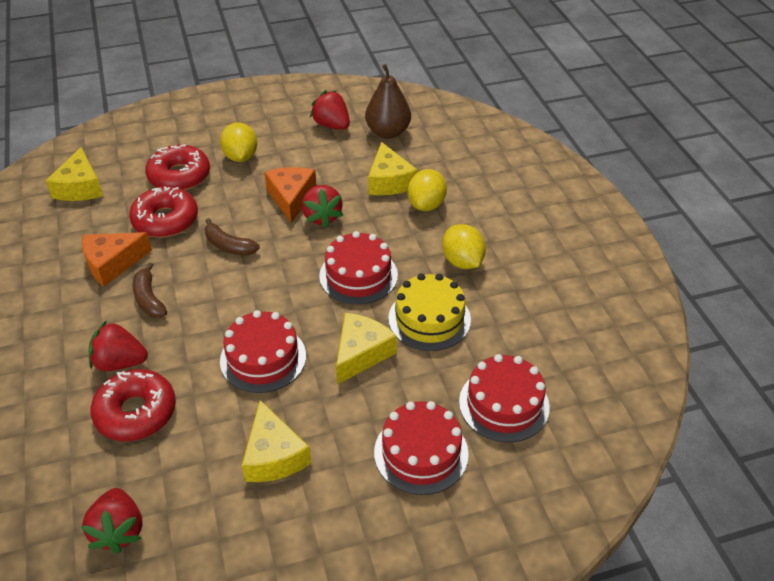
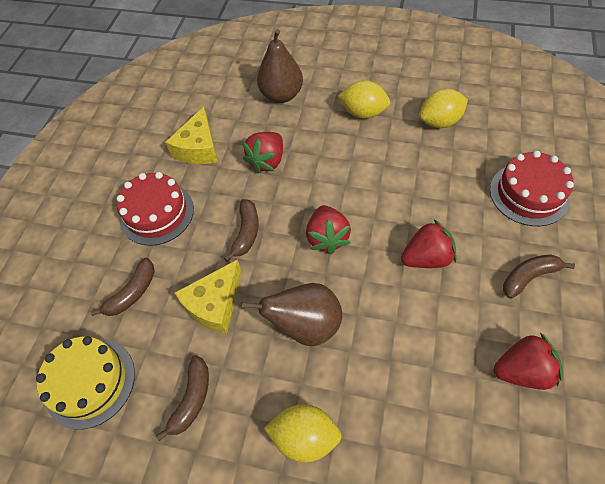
brown banana: [133,263,167,318] [205,218,260,256] = 2 -> [91,257,155,316] [156,355,209,441] [224,199,259,262] [503,254,575,299] = 4
brown pear: [365,64,411,139] = 1 -> [241,283,342,346] [257,29,303,103] = 2
orange cheese: [82,232,152,286] [264,167,316,223] = 2 -> none = 0
red cake: [220,310,306,393] [319,231,398,305] [374,401,469,495] [459,354,550,442] = 4 -> [117,172,194,246] [490,151,574,226] = 2
red donut: [90,369,176,441] [129,187,198,238] [145,144,210,190] = 3 -> none = 0
yellow cheese: [46,147,103,201] [242,400,311,482] [336,313,397,384] [368,142,418,195] = 4 -> [165,107,218,164] [174,259,242,334] = 2

